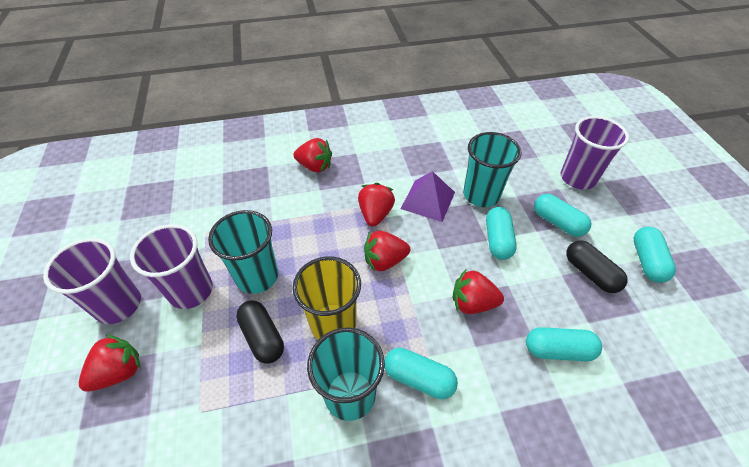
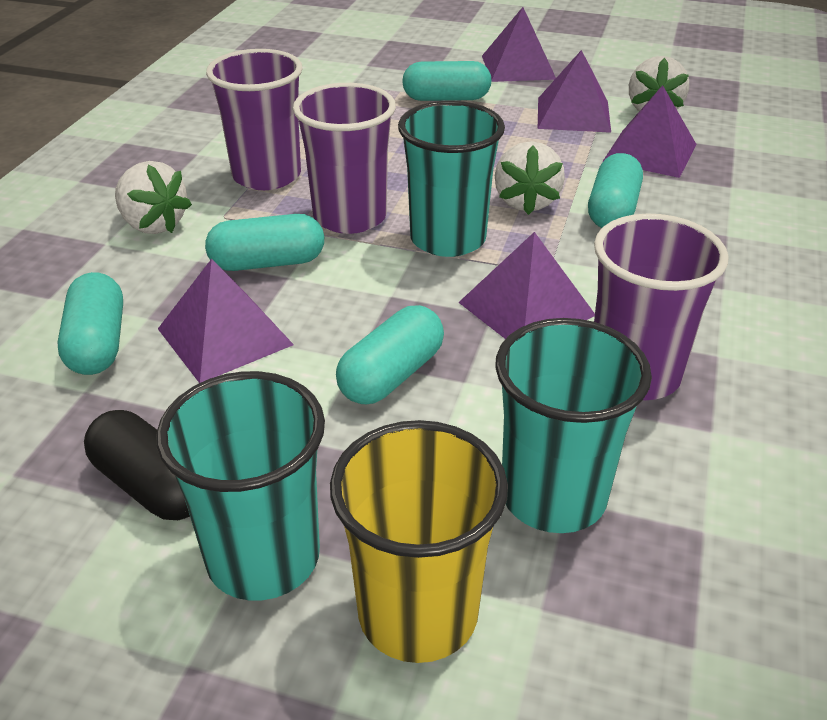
black capsule: [236,300,284,364] [566,240,628,293] = 2 -> [84,410,190,520] = 1
purple pyramid: [401,171,455,222] = 1 -> [158,259,294,383] [458,232,595,339] [482,7,556,82] [538,50,611,133] [602,85,697,178] = 5
red strawberry: [79,334,140,392] [293,138,332,172] [358,183,395,227] [364,231,410,272] [453,270,504,314] = 5 -> none = 0
white strawberry: none = 0 -> [115,161,192,234] [495,141,565,215] [629,56,689,111] = 3

